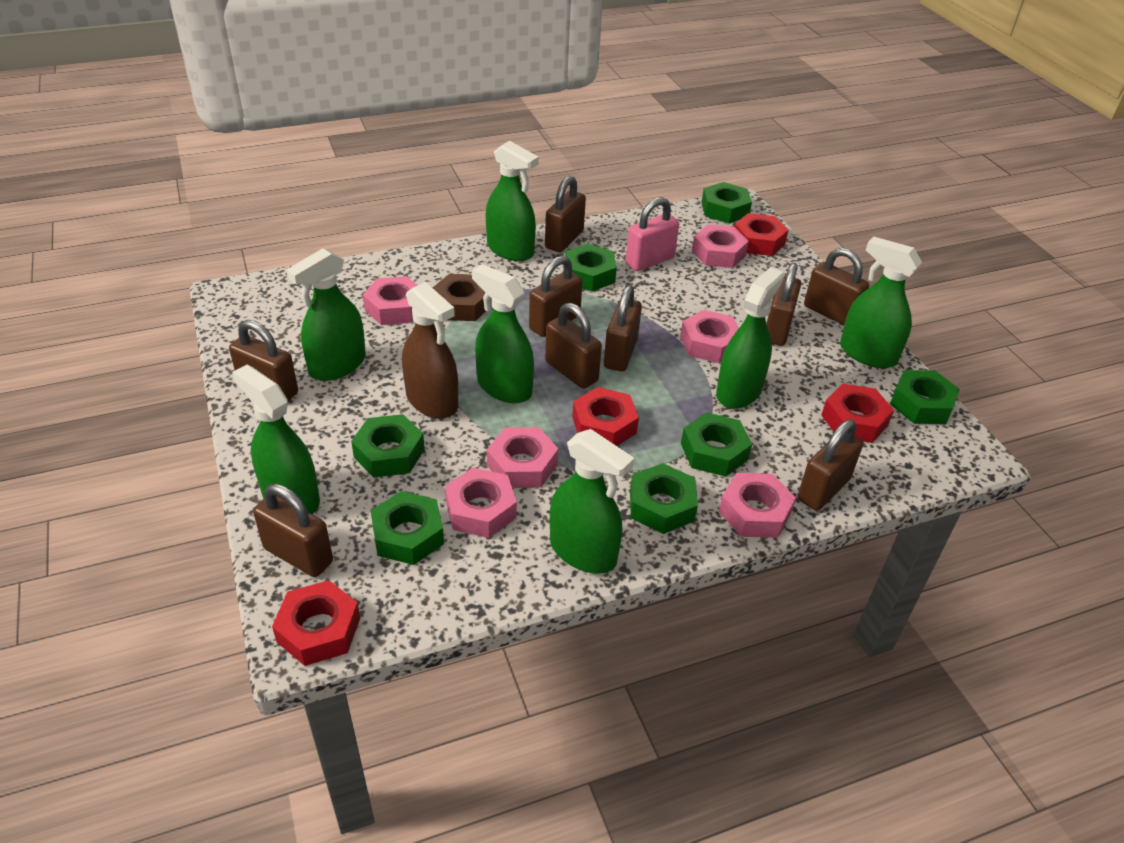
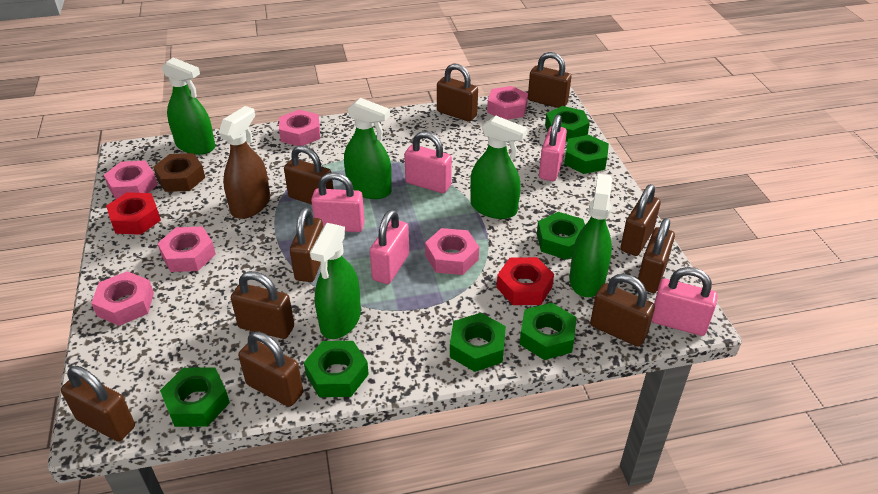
brown padlock: [229,320,298,401] [253,484,333,577] [529,256,583,337] [545,176,586,252] [545,303,602,389] [604,285,642,372] [766,263,801,346] [797,420,863,511] [804,248,869,325] = 9 -> [61,366,135,441] [231,271,294,339] [238,332,303,407] [284,145,333,204] [290,207,323,282] [437,63,478,122] [528,52,571,108] [590,274,655,347] [620,184,661,256] [638,218,675,293] = 10
green spray bottle: [232,365,320,514] [286,248,366,381] [472,264,534,403] [486,141,539,261] [550,429,635,574] [716,267,784,409] [840,237,922,368] = 7 -> [162,57,215,155] [310,223,361,339] [344,98,392,199] [470,116,527,219] [569,174,612,297] = 5
pink padlock: [625,197,679,271] = 1 -> [311,172,365,232] [370,210,409,284] [404,131,452,193] [539,115,567,181] [652,267,718,336] = 5
red nut: [272,580,360,666] [572,387,639,446] [734,213,788,256] [821,384,894,443] = 4 -> [106,192,161,235] [497,257,554,305] = 2

